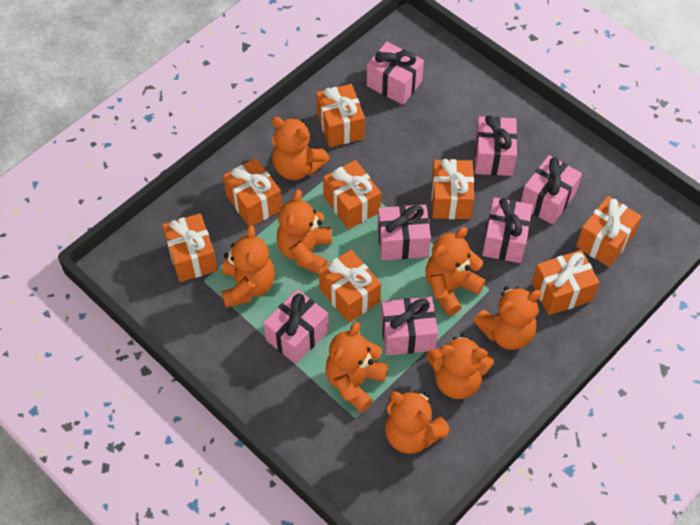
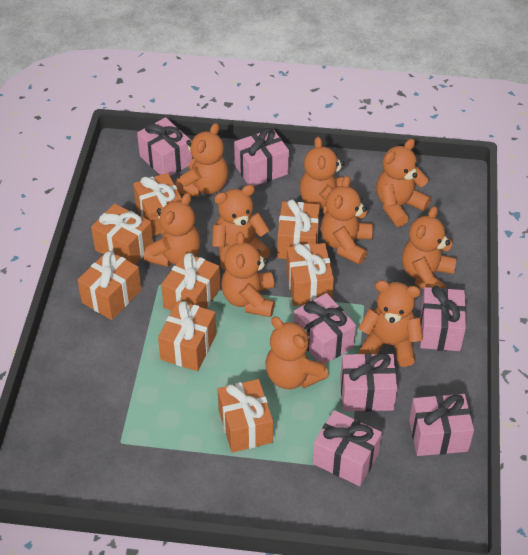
orange teddy bear: [221,225,275,308] [272,117,330,180] [276,189,332,274] [325,322,388,413] [385,391,450,454] [426,227,486,316] [426,333,494,399] [473,286,542,350] = 8 -> [144,193,201,267] [175,123,228,197] [212,185,270,270] [221,232,275,317] [266,316,329,389] [300,137,344,214] [321,176,373,265] [358,280,423,367] [376,139,431,227] [402,206,457,290] = 10

